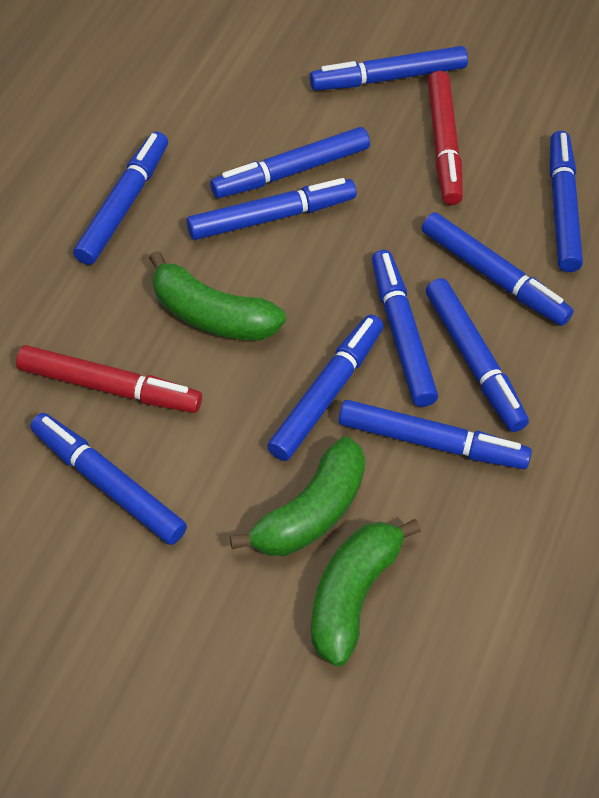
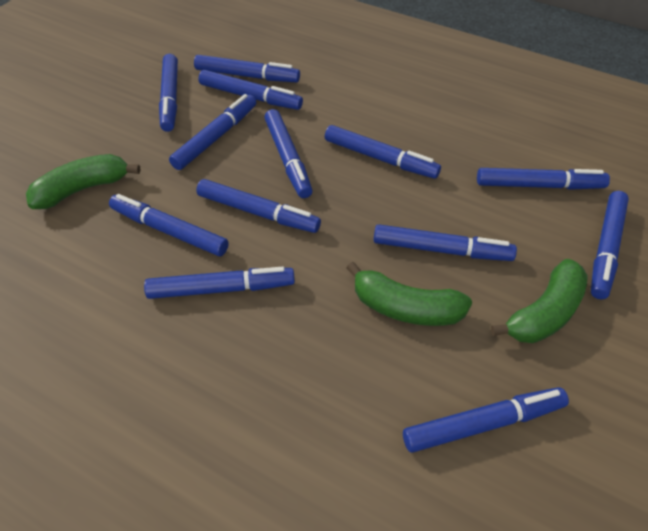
blue marker: [30,413,187,545] [73,131,168,265] [187,178,356,240] [210,127,370,198] [267,315,384,461] [310,46,468,91] [339,400,532,469] [372,250,438,407] [422,212,574,326] [426,278,529,432] [550,131,583,272] = 11 -> [109,194,229,256] [144,267,295,299] [159,54,178,132] [169,94,256,170] [194,55,300,82] [196,179,321,233] [198,70,303,110] [264,109,313,198] [325,125,441,179] [374,224,517,261] [403,387,569,453] [477,168,610,190] [591,191,629,299] = 13
red marker: [16,345,202,413] [428,71,463,205] = 2 -> none = 0

